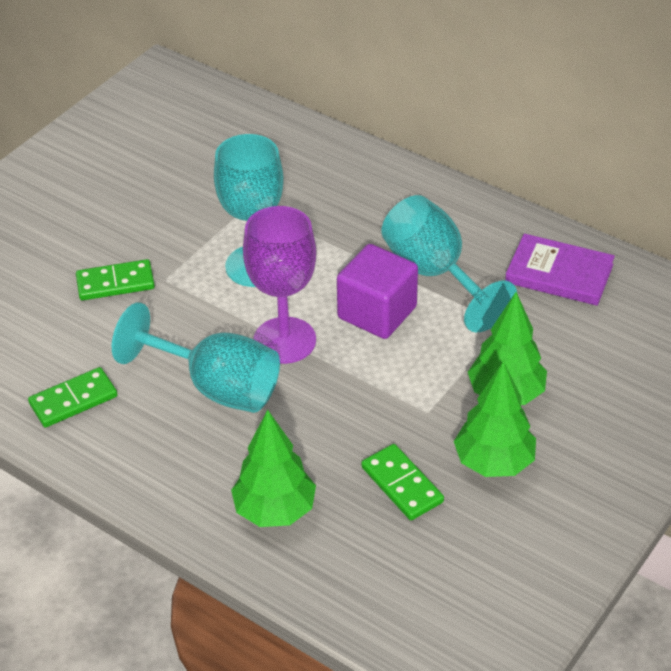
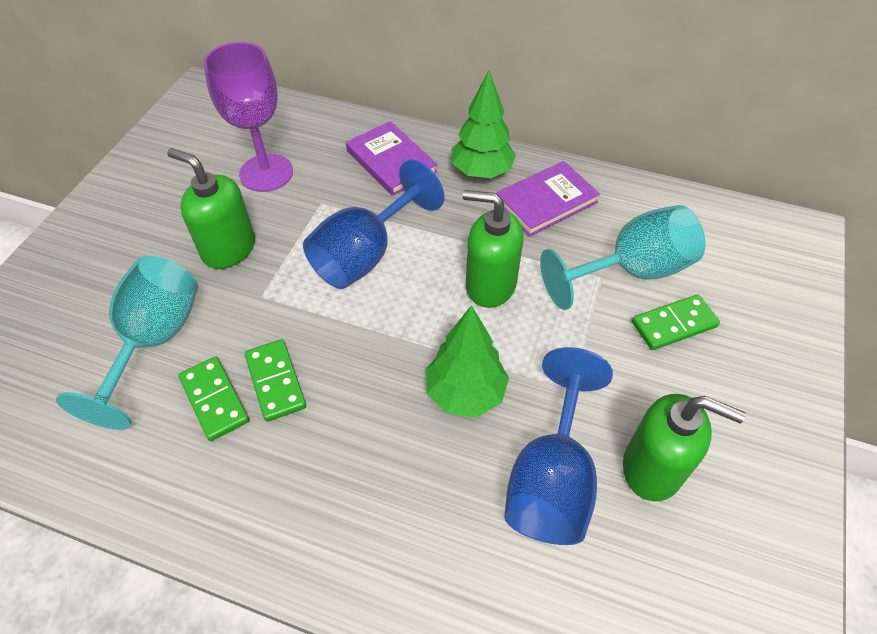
blue goblet: none = 0 -> [303,160,445,289] [504,347,613,545] = 2
green soap dispenser: none = 0 -> [167,148,255,269] [463,190,524,308] [623,394,746,501] = 3
green tree: [231,410,316,527] [454,361,536,477] [468,292,547,405] = 3 -> [426,305,509,417] [451,71,516,178] = 2
purple book: [505,234,615,306] = 1 -> [346,121,438,196] [496,161,600,236] = 2
purple cube: [337,244,418,339] = 1 -> none = 0
turquoise goblet: [112,302,280,413] [214,134,284,287] [382,195,517,332] = 3 -> [56,256,198,430] [540,205,705,310] = 2

